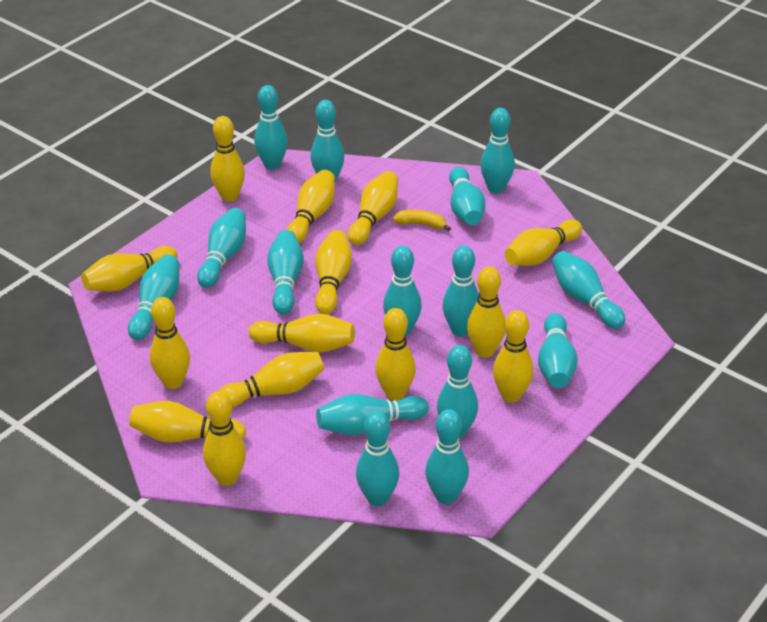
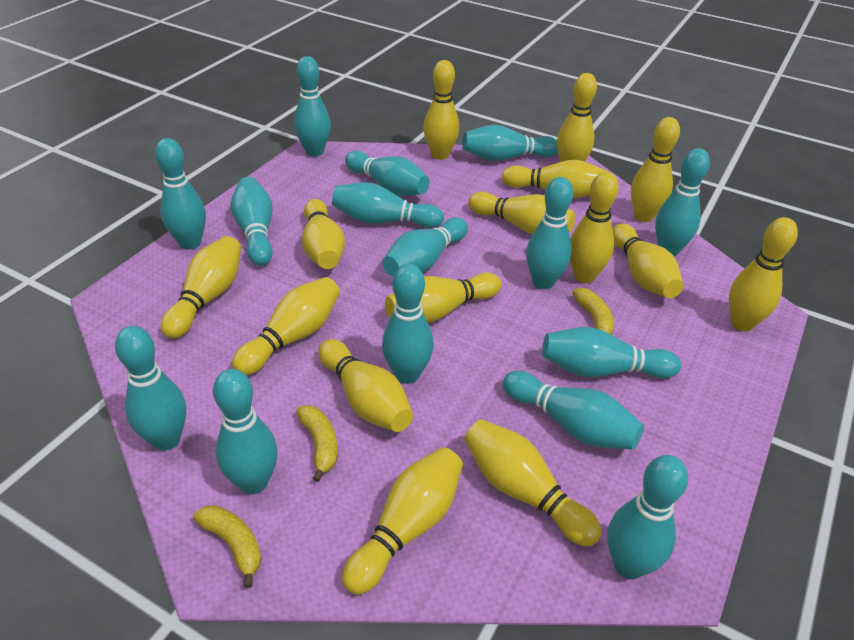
yellow banana: [393,210,451,231] = 1 -> [193,505,261,588] [296,405,338,482] [572,288,614,334] = 3
yellow bowling pin: [81,246,177,291] [129,401,246,443] [150,297,190,389] [203,391,246,486] [210,116,245,202] [219,352,324,407] [249,314,355,352] [286,170,335,243] [315,230,352,314] [348,171,398,245] [375,308,416,400] [467,266,505,358] [493,310,534,403] [505,219,582,266] = 14 -> [161,236,241,339] [232,277,340,375] [302,199,345,269] [318,339,413,432] [342,447,463,595] [385,272,502,323] [423,60,459,160] [464,419,602,547] [468,192,576,234] [501,160,608,198] [557,73,597,162] [570,172,619,283] [612,224,684,298] [631,117,680,222] [729,217,798,332] = 15

